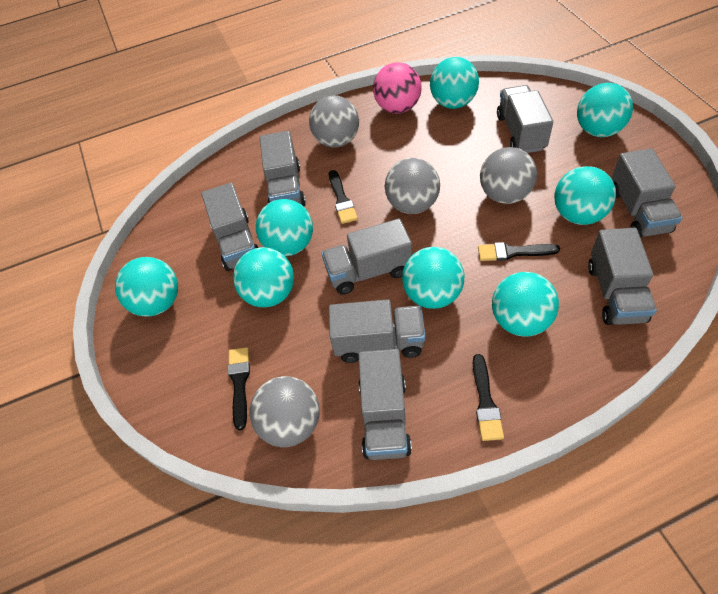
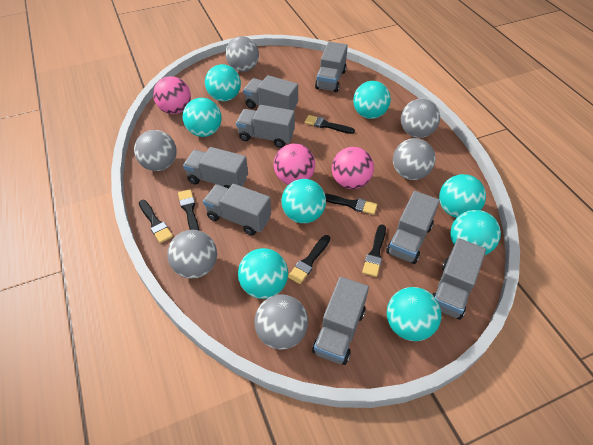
black brush: [228,347,250,430] [329,170,358,224] [473,354,504,441] [478,242,560,261] = 4 -> [139,200,173,243] [178,189,199,231] [288,235,330,284] [305,115,355,134] [325,193,377,215] [362,224,386,277] = 6
grey ball: [249,376,320,447] [309,95,359,148] [385,158,440,214] [480,147,537,204] = 4 -> [134,130,177,171] [167,230,217,279] [225,36,259,72] [254,294,308,350] [393,138,436,180] [401,99,440,138] = 6
pink ball: [373,62,422,114] = 1 -> [153,76,191,114] [274,143,315,185] [332,147,374,189] = 3

